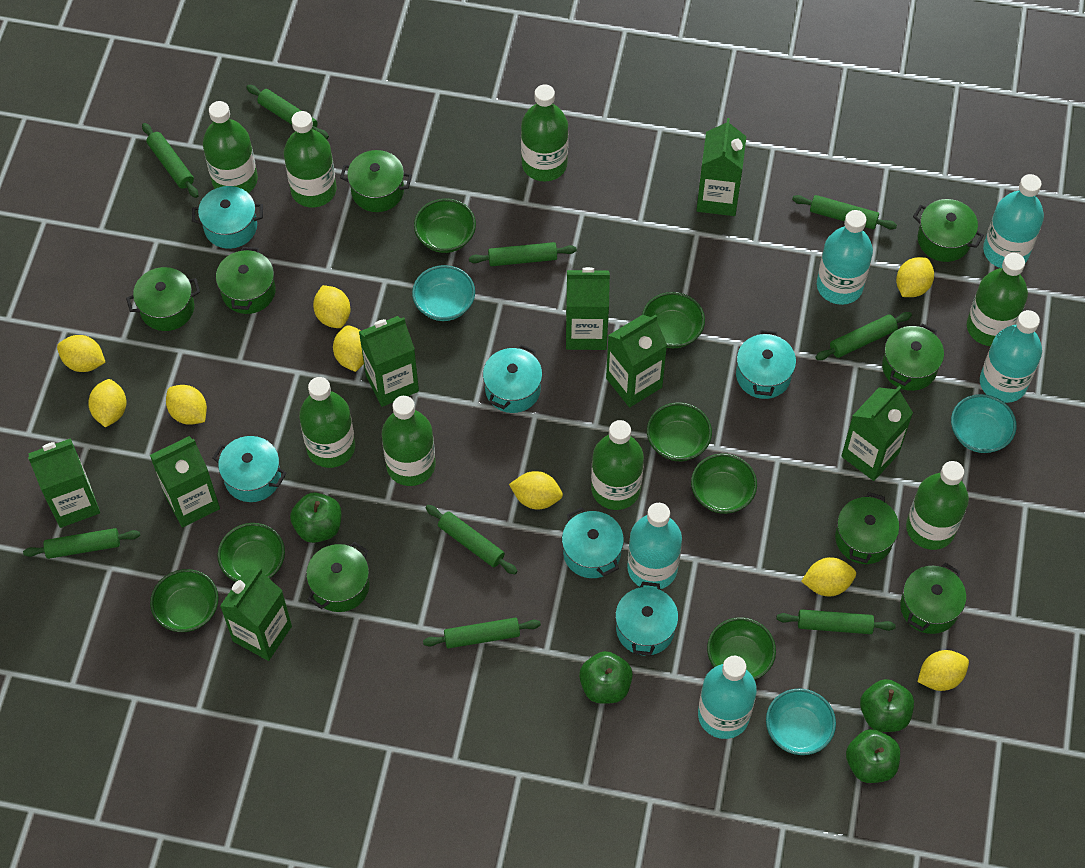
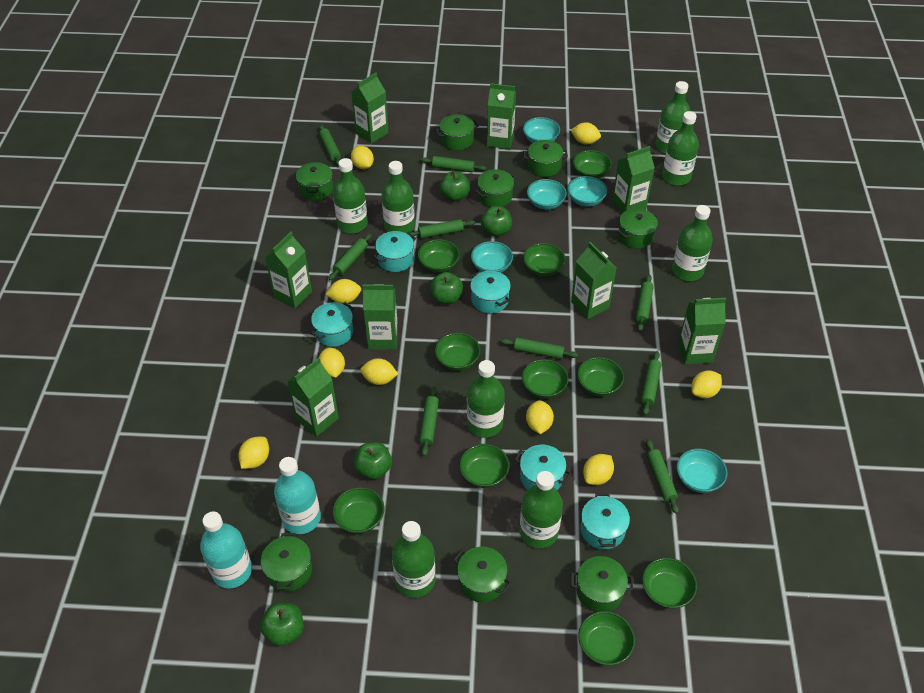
green apple: [290,492,341,543] [579,651,633,704] [846,729,900,783] [860,679,914,732] = 4 -> [260,602,303,646] [354,442,392,479] [430,272,463,304] [439,171,470,201] [481,206,512,237] = 5
green bowl: [150,569,218,632] [217,523,285,582] [414,199,476,253] [642,292,705,348] [647,402,712,461] [691,453,757,514] [707,617,776,680] = 7 -> [333,487,384,534] [418,239,460,273] [435,333,480,371] [459,444,510,488] [522,359,569,399] [523,243,565,276] [573,150,612,179] [577,357,624,396] [578,611,635,666] [642,558,697,609] = 10
turquoise bottle: [627,503,682,589] [698,656,757,739] [817,210,873,305] [980,310,1042,403] [983,174,1044,268] = 5 -> [200,511,252,589] [274,457,321,534] = 2
turquoise bowl: [412,265,475,321] [766,688,836,755] [951,394,1016,453] = 3 -> [471,241,513,273] [523,117,560,143] [527,179,567,210] [568,176,607,207] [677,448,727,493] = 5
turquoise pot: [192,186,263,249] [213,436,287,502] [483,345,542,413] [562,507,624,578] [615,582,678,656] [736,330,796,399] = 6 -> [311,302,353,347] [373,231,416,272] [470,271,511,314] [514,445,572,490] [580,493,630,550] = 5

